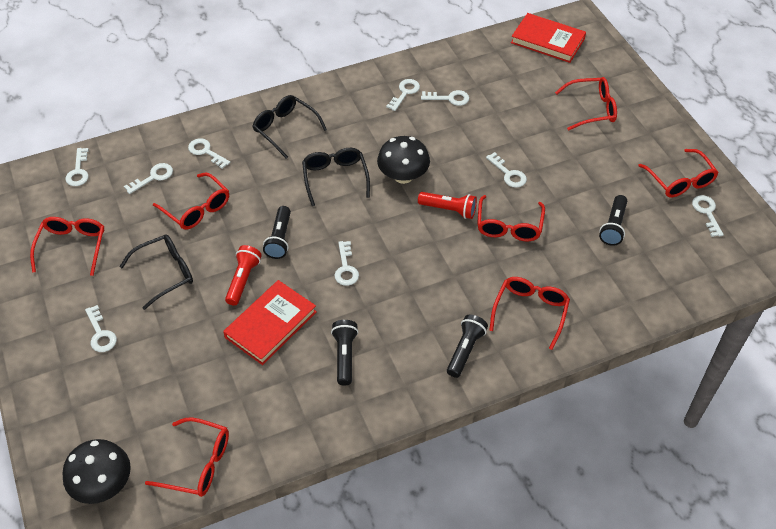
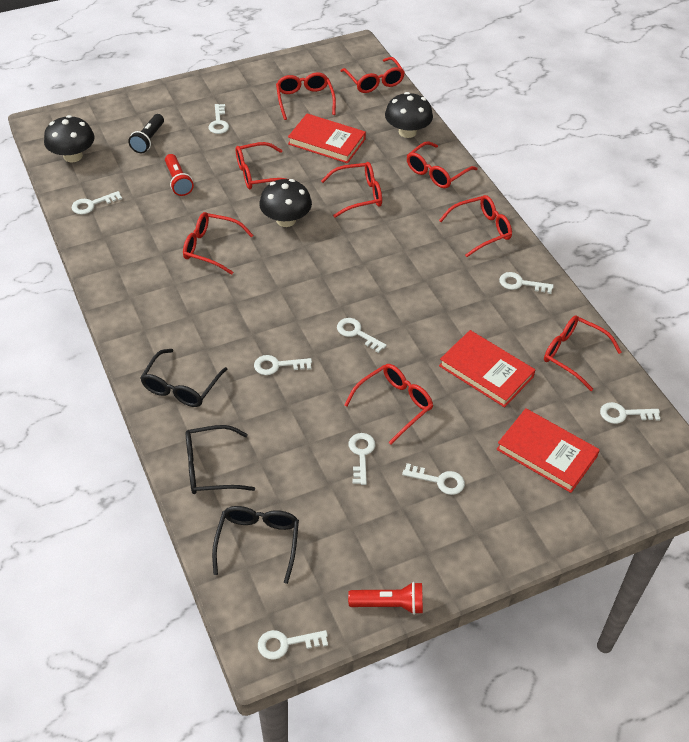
black flashlight: [263,206,291,259] [331,320,358,386] [447,315,488,378] [599,195,627,246] = 4 -> [128,114,164,153] = 1
black mushroom: [62,439,131,504] [377,136,430,184] = 2 -> [44,115,94,163] [259,179,312,227] [385,92,433,138] = 3
red book: [223,280,317,365] [511,13,586,63] = 2 -> [288,114,366,163] [439,330,535,407] [496,408,600,493] = 3
red glasses: [30,217,104,276] [145,418,229,497] [153,173,229,230] [477,195,545,241] [489,277,570,350] [555,77,617,131] [638,149,719,197] = 7 -> [183,212,253,275] [236,142,286,189] [276,73,336,120] [321,162,382,218] [341,57,405,93] [345,364,433,445] [407,141,478,188] [439,195,512,257] [544,316,621,391] = 9

